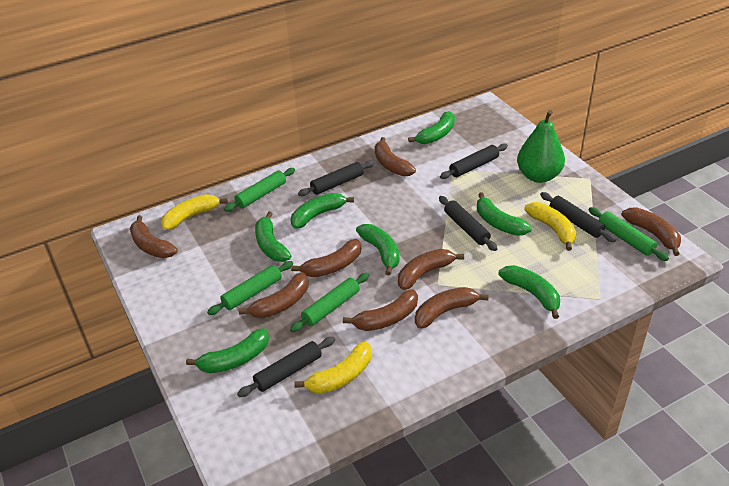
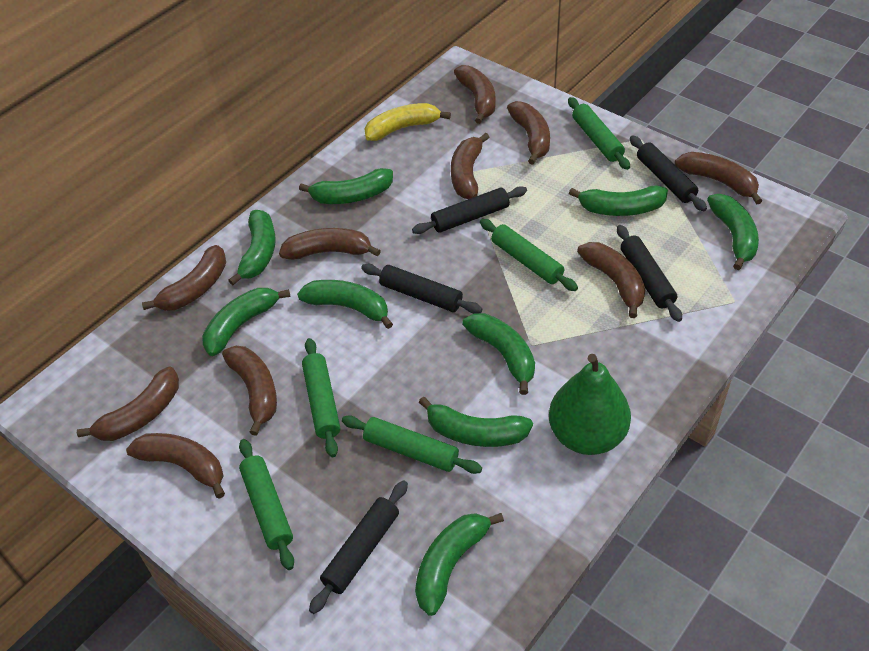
brown banana: [130,215,178,258] [239,272,309,318] [291,239,361,277] [343,290,418,331] [375,137,416,176] [398,249,464,290] [415,287,489,329] [622,207,681,256] = 8 -> [77,366,179,441] [126,433,225,499] [142,245,226,311] [222,346,277,436] [279,228,381,260] [451,133,490,199] [454,65,496,124] [507,101,550,165] [577,242,645,318] [675,152,762,205] = 10
green banana: [186,328,269,373] [255,212,291,262] [291,193,354,229] [356,224,399,276] [408,111,455,144] [477,192,532,236] [498,265,560,319] = 7 -> [202,288,290,356] [228,210,276,285] [297,280,393,329] [299,168,393,204] [415,513,504,616] [419,397,533,447] [462,313,535,395] [569,185,668,216] [707,194,759,270] = 9
green rolling pin: [207,261,293,315] [224,168,295,212] [290,273,369,332] [589,207,669,261] = 4 -> [239,439,294,570] [302,338,340,457] [342,415,482,474] [480,219,578,291] [568,97,630,170] = 5
yellow banana: [161,194,228,230] [294,342,371,394] [524,202,576,251] = 3 -> [365,103,451,141] = 1

